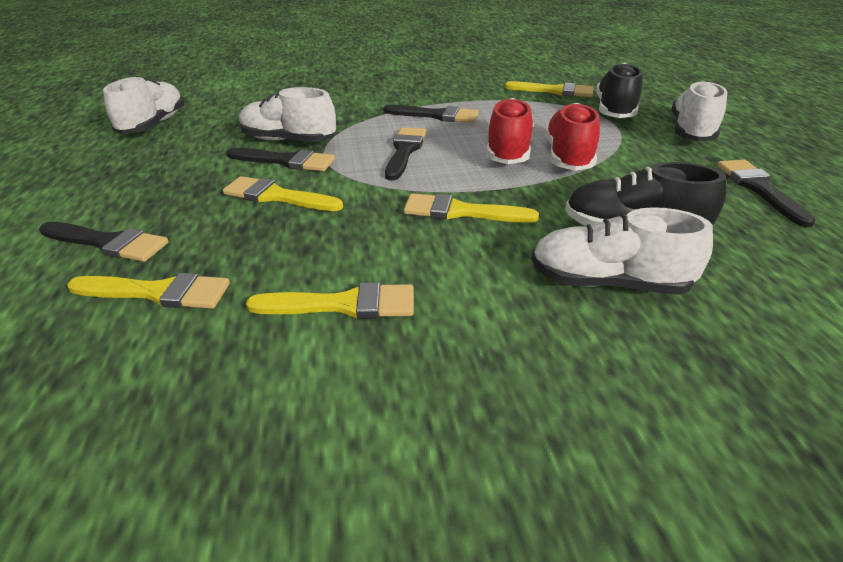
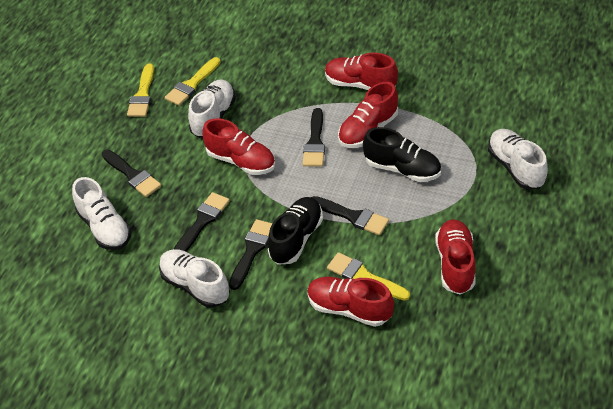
red shoe: [487,98,534,164] [545,103,600,171] = 2 -> [202,118,275,175] [307,277,394,327] [325,53,398,90] [338,82,398,148] [435,219,476,295] = 5
yellow brush: [67,273,230,308] [223,176,343,211] [246,282,414,319] [404,193,539,223] [505,81,594,97] = 5 -> [127,64,154,117] [165,57,221,106] [327,252,410,301] = 3

